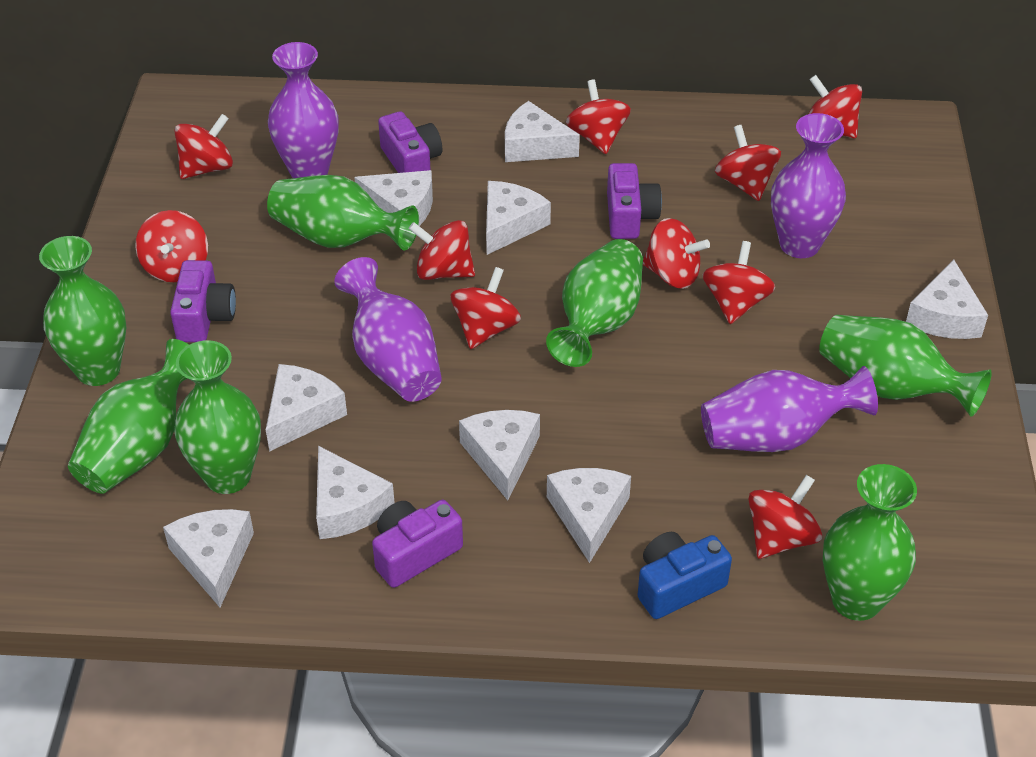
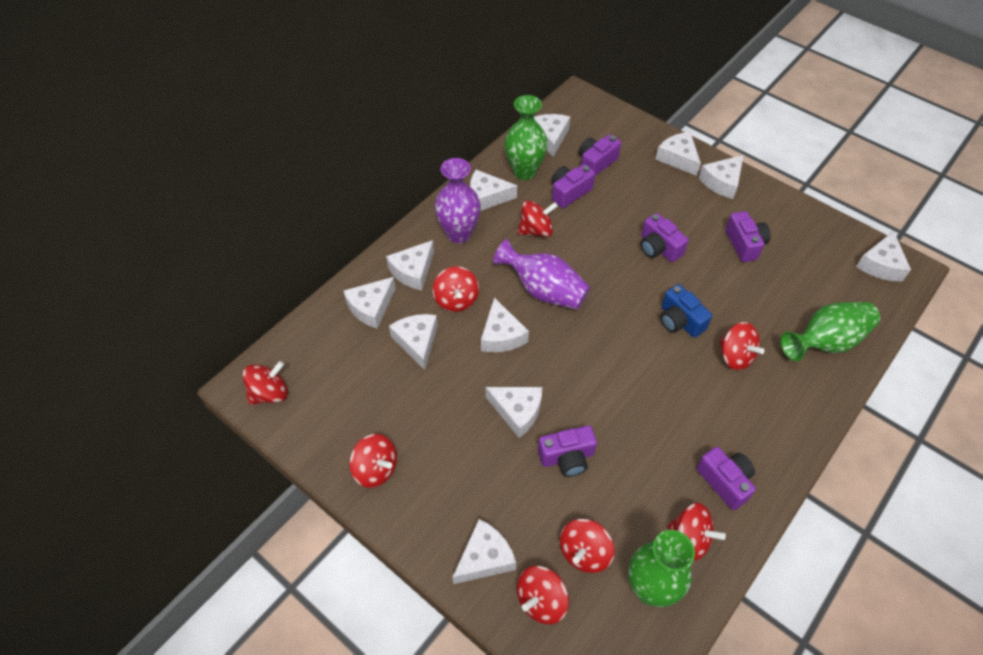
green vase: [39,236,126,386] [68,339,189,494] [174,340,261,494] [267,175,419,251] [546,239,643,367] [819,315,992,417] [823,464,917,621] = 7 -> [505,95,548,180] [628,530,695,607] [781,302,880,361] = 3
purple camera: [170,260,236,342] [372,500,463,588] [378,111,442,173] [607,163,662,239] = 4 -> [538,425,597,477] [551,164,595,208] [579,134,621,176] [640,213,689,262] [696,447,756,510] [725,211,771,262] = 6
purple vase: [268,42,339,178] [334,257,442,402] [701,366,878,452] [771,113,846,258] = 4 -> [435,158,481,243] [493,239,590,310] = 2
red spinning top: [135,210,208,282] [174,114,233,179] [409,220,475,280] [451,267,521,349] [566,79,631,154] [643,218,710,289] [702,241,775,324] [715,125,781,201] [748,475,822,559] [809,75,862,138] = 10 -> [243,361,288,405] [349,434,397,488] [433,266,479,312] [517,566,569,624] [518,200,558,237] [560,519,614,573] [667,503,726,561] [719,322,765,370] = 8
white cheese: [163,509,254,607] [266,364,347,452] [316,446,395,539] [354,170,433,226] [459,410,540,500] [486,181,551,255] [505,101,580,162] [547,468,631,563] [906,259,988,339] = 9 -> [343,277,396,329] [386,240,434,290] [389,314,438,370] [452,519,516,584] [470,170,517,211] [481,298,529,352] [486,387,542,438] [534,114,570,157] [655,132,701,176] [699,155,744,199] [856,231,911,281] = 11

